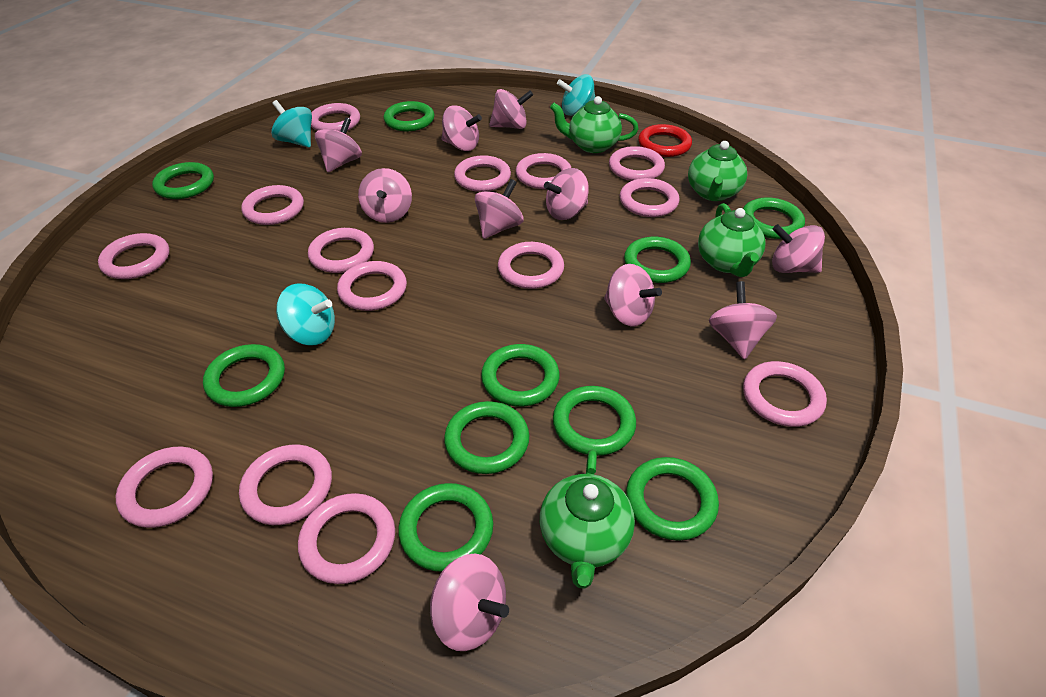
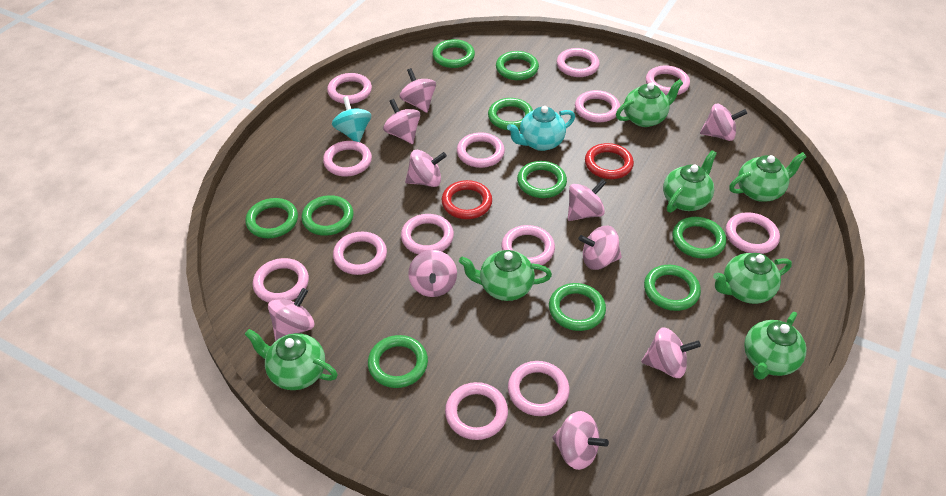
green teapot: [540,450,635,589] [550,96,638,153] [688,141,747,201] [698,203,765,277] = 4 -> [245,329,338,390] [459,250,552,301] [616,79,683,127] [663,150,717,213] [713,253,792,304] [729,152,807,202] [744,312,806,380] = 7
pink ring: [98,233,170,279] [116,446,213,528] [239,445,332,525] [241,185,304,225] [298,493,395,584] [308,228,374,273] [311,103,360,131] [337,261,407,311] [454,155,511,192] [498,242,564,289] [516,153,571,189] [609,146,665,181] [620,178,679,217] [743,361,827,427] = 14 -> [253,258,309,303] [323,141,372,176] [327,73,372,104] [333,232,387,275] [401,214,454,254] [445,382,508,440] [457,132,505,168] [502,225,555,265] [508,361,570,416] [557,48,600,77] [575,90,620,122] [646,65,690,95] [726,212,780,254] = 13
red ring: [638,124,692,157] = 1 -> [442,180,492,219] [585,143,634,179] = 2
turquoise spinning top: [271,100,312,148] [276,283,335,345] [557,74,595,116] = 3 -> [332,96,371,142] = 1
turquoise teapot: none = 0 -> [507,106,575,151] = 1

